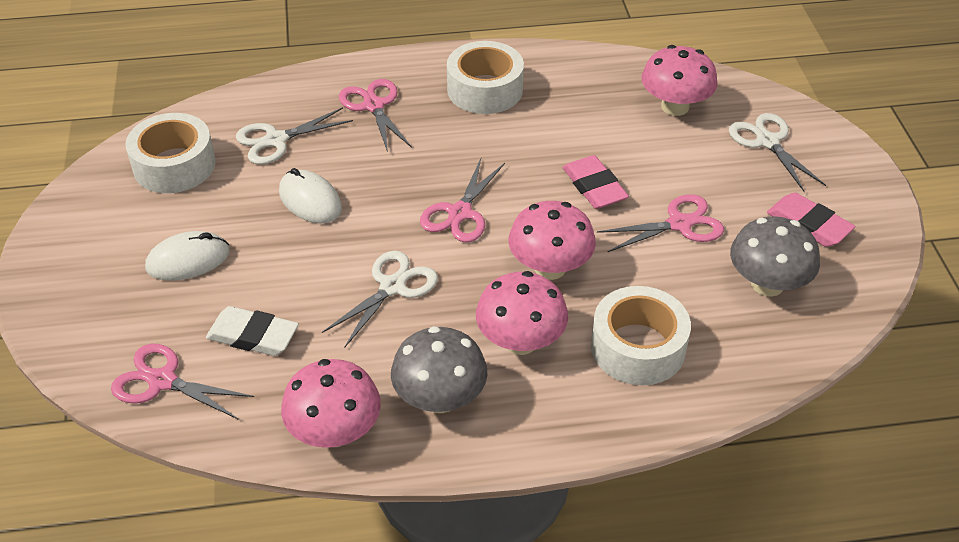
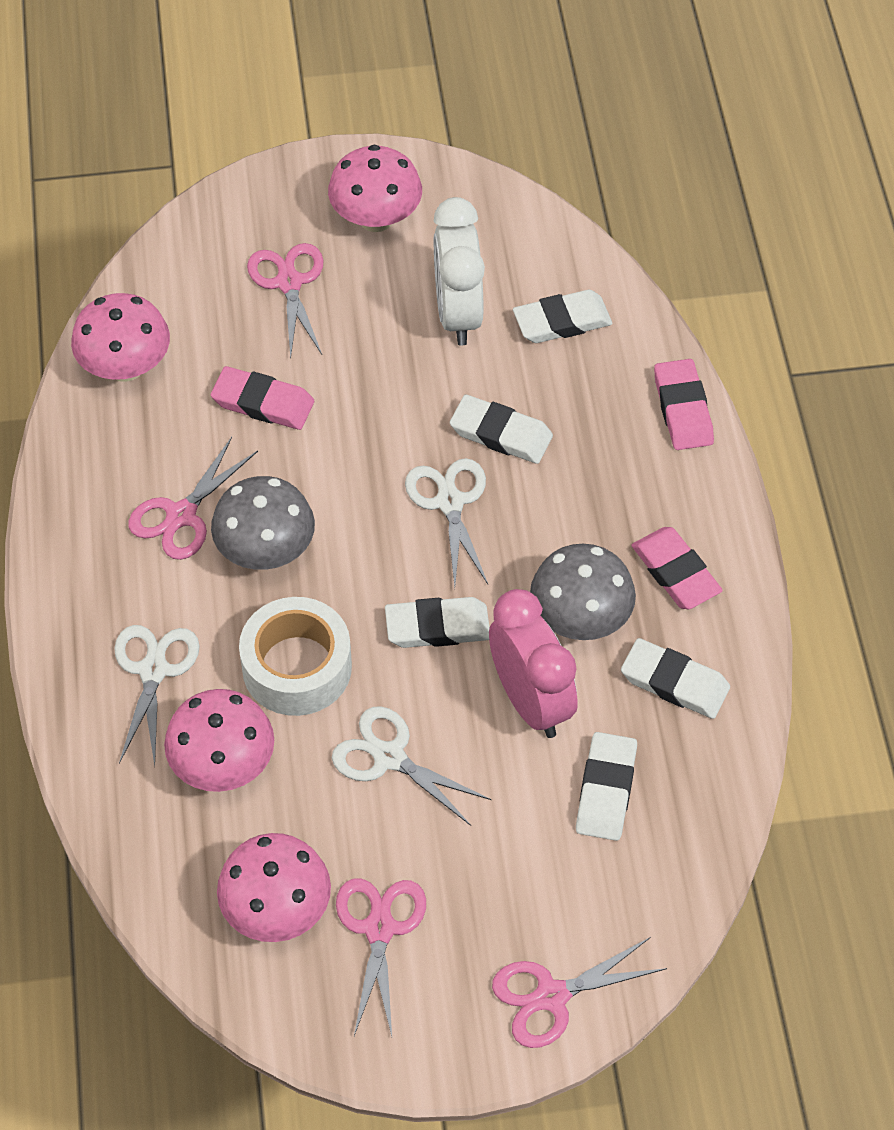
pink clock: none = 0 -> [489,589,578,738] = 1
pink eraser: [562,155,629,209] [767,193,855,247] = 2 -> [211,366,314,430] [631,527,723,609] [654,359,714,450] = 3
white clock: none = 0 -> [433,197,485,346] = 1
white eraser: [206,306,299,356] = 1 -> [385,597,489,648] [450,395,553,464] [513,290,612,343] [576,732,637,841] [621,638,730,719] = 5
white mouse: [145,231,230,281] [279,168,342,223] = 2 -> none = 0
white tape: [126,113,216,193] [447,41,524,114] [591,286,691,385] = 3 -> [239,597,352,716] = 1

